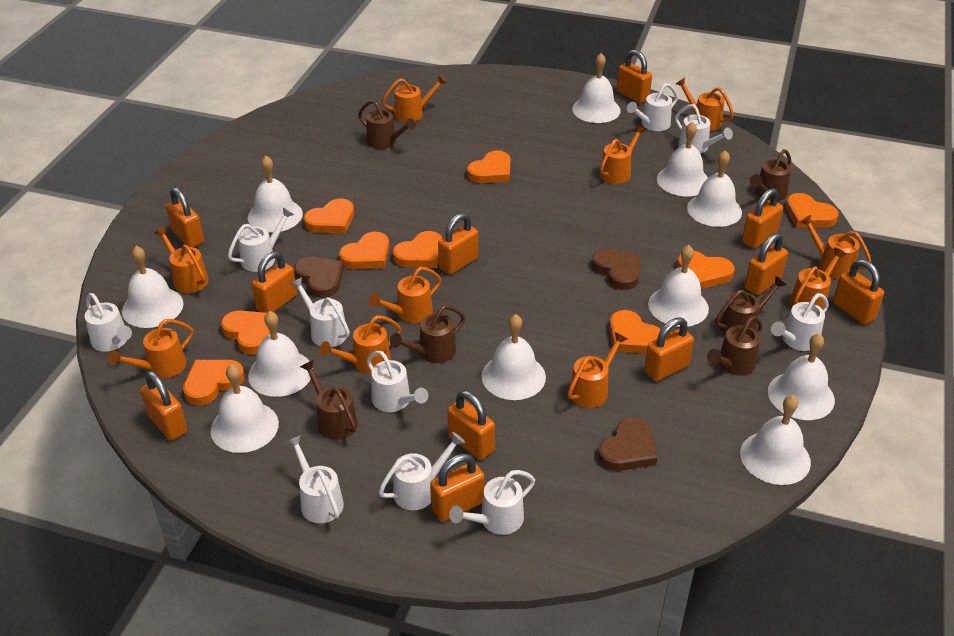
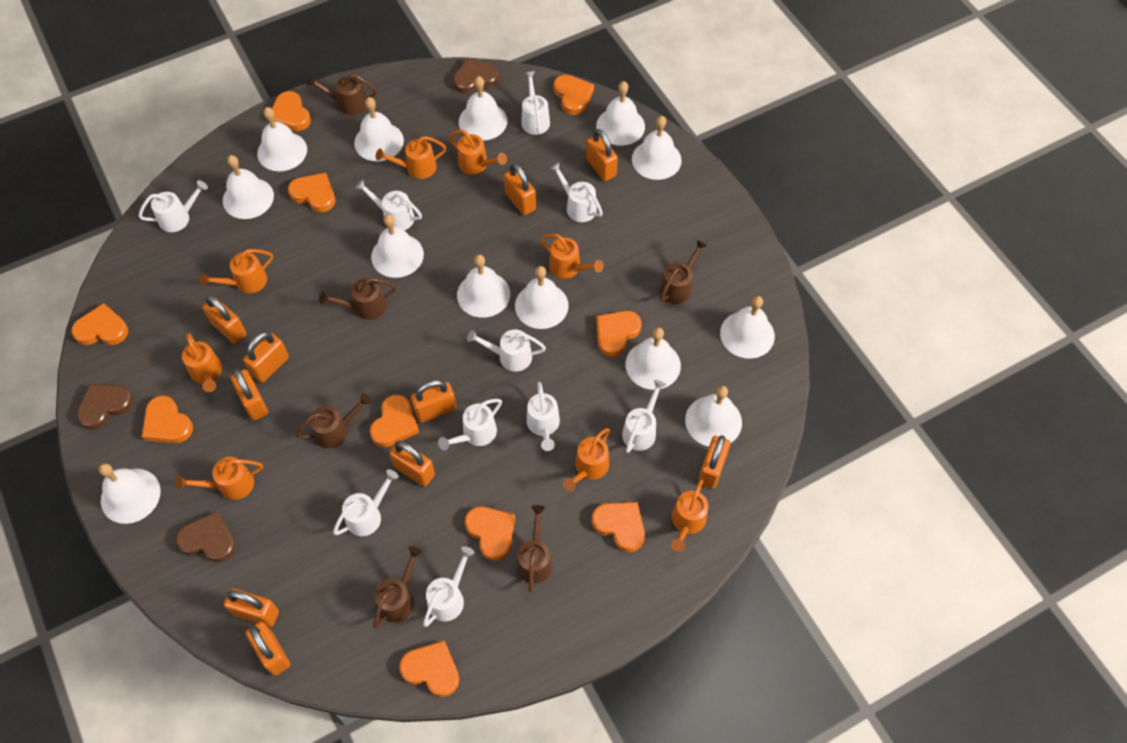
orange heart: [183,360,244,405] [221,311,270,355] [304,198,354,234] [339,231,389,269] [393,231,443,268] [467,150,511,183] [609,310,661,353] [677,251,735,289] [785,193,839,227] = 9 -> [71,303,128,345] [142,395,193,443] [272,91,311,131] [288,173,336,212] [370,394,419,447] [399,640,460,697] [465,506,515,561] [554,75,594,115] [592,502,645,552] [596,311,642,357] = 10
orange padlock: [140,371,188,441] [166,187,204,247] [252,251,297,313] [430,454,485,522] [438,213,478,275] [447,390,495,460] [617,50,652,104] [644,317,694,381] [742,188,783,249] [744,233,788,295] [833,259,884,325] = 11 -> [202,295,247,344] [224,588,279,627] [231,368,268,421] [243,332,289,383] [246,622,290,676] [389,441,435,487] [411,380,457,423] [504,163,536,215] [586,129,618,181] [698,435,730,489] = 10
orange watering can: [108,319,193,378] [154,226,209,293] [320,315,401,373] [369,267,441,323] [382,75,447,122] [567,332,627,408] [600,125,646,184] [676,77,734,131] [790,247,847,309] [800,215,872,279] = 10 -> [176,457,263,500] [182,333,222,392] [200,249,273,293] [376,136,447,179] [449,130,507,174] [541,234,604,279] [563,428,610,492] [671,479,708,552] = 8
white bell: [122,246,184,328] [211,364,279,453] [248,156,303,233] [248,311,313,397] [481,314,546,400] [572,53,621,123] [648,245,709,327] [657,122,708,196] [687,150,742,227] [740,395,811,485] [768,333,835,420] = 11 -> [99,463,161,524] [223,155,274,219] [257,107,307,171] [354,97,404,161] [371,214,424,278] [457,254,510,318] [459,76,507,141] [515,266,569,329] [596,81,645,146] [626,327,681,390] [632,116,682,180] [685,386,742,447] [720,296,775,359] = 13

